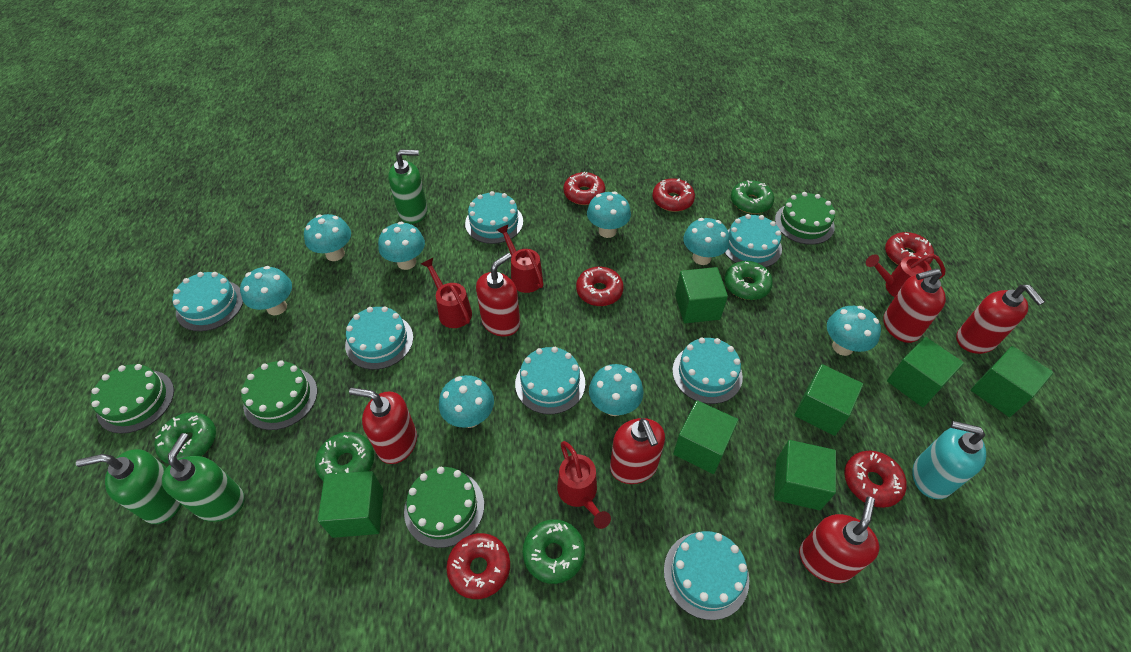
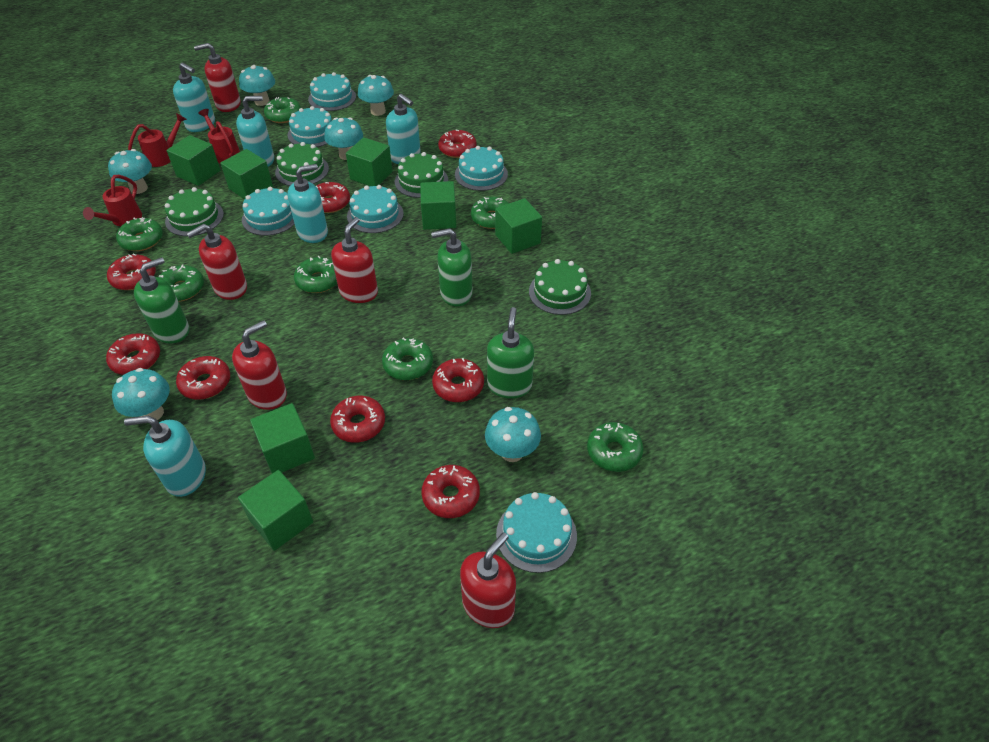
green donut: [155,412,216,464] [315,432,374,481] [522,519,585,584] [724,261,773,300] [731,180,774,214] = 5 -> [116,217,163,251] [158,265,204,302] [264,97,301,123] [294,256,337,293] [382,337,433,380] [471,197,509,229] [587,422,644,472] = 7
red donut: [446,533,510,599] [563,171,605,205] [576,267,624,306] [652,178,695,212] [844,451,907,508] [885,232,934,265] = 6 -> [106,333,160,375] [107,254,156,290] [176,356,230,400] [316,182,350,213] [330,396,385,443] [421,465,480,518] [432,358,484,402] [438,130,477,158] = 8
red soap dispenser: [349,388,417,464] [476,253,520,337] [610,418,665,484] [799,497,879,584] [883,268,946,343] [956,285,1045,354] = 6 -> [186,224,247,300] [194,43,241,112] [232,320,287,410] [331,217,378,303] [460,532,516,628] = 5
red watering can: [421,258,472,328] [497,225,544,293] [557,441,611,529] [866,254,945,297] = 4 -> [83,175,142,226] [128,113,187,167] [198,109,240,163] = 3
turquoise cake: [172,272,243,331] [345,306,413,370] [465,191,523,244] [515,347,585,414] [664,531,749,620] [672,338,743,404] [725,214,782,267] = 7 -> [242,187,295,236] [288,106,332,147] [308,72,356,111] [347,185,404,233] [455,146,508,191] [496,492,577,573] = 6
turquoise mushroom: [240,266,292,316] [304,214,351,261] [378,222,425,270] [439,375,494,428] [587,191,631,238] [589,364,643,416] [683,218,729,265] [827,306,881,356] = 8 -> [108,149,152,194] [112,368,170,420] [239,65,275,106] [324,117,363,160] [358,75,394,116] [485,407,541,462] = 6
turquoise soap dispenser: [912,421,986,499] = 1 -> [124,416,206,497] [173,63,215,132] [236,96,274,167] [287,164,328,243] [386,94,421,164] = 5

